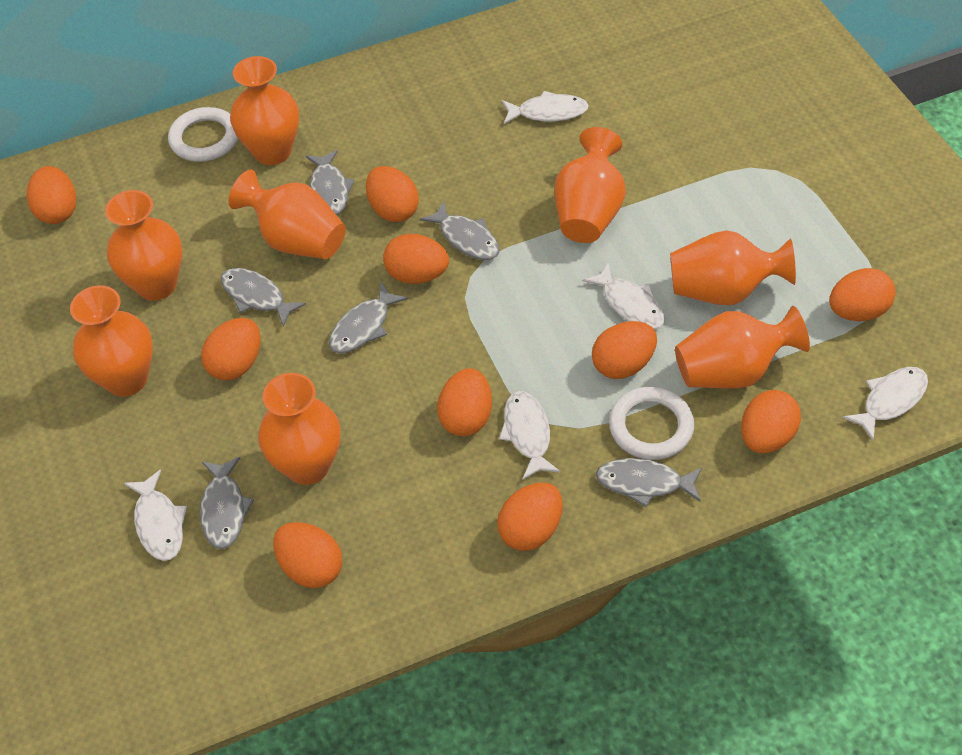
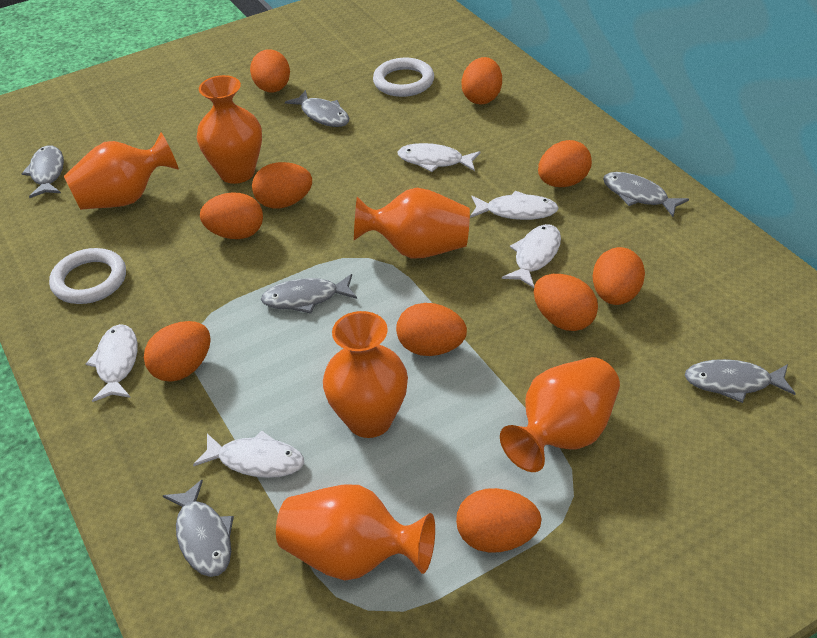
orange vase: [70,285,153,397] [105,190,182,301] [229,169,346,259] [230,56,299,165] [258,373,340,485] [554,127,626,243] [670,230,796,305] [675,306,810,389] = 8 -> [64,133,179,210] [196,75,262,184] [276,485,435,581] [323,311,408,438] [354,188,470,259] [500,357,620,472] = 6

